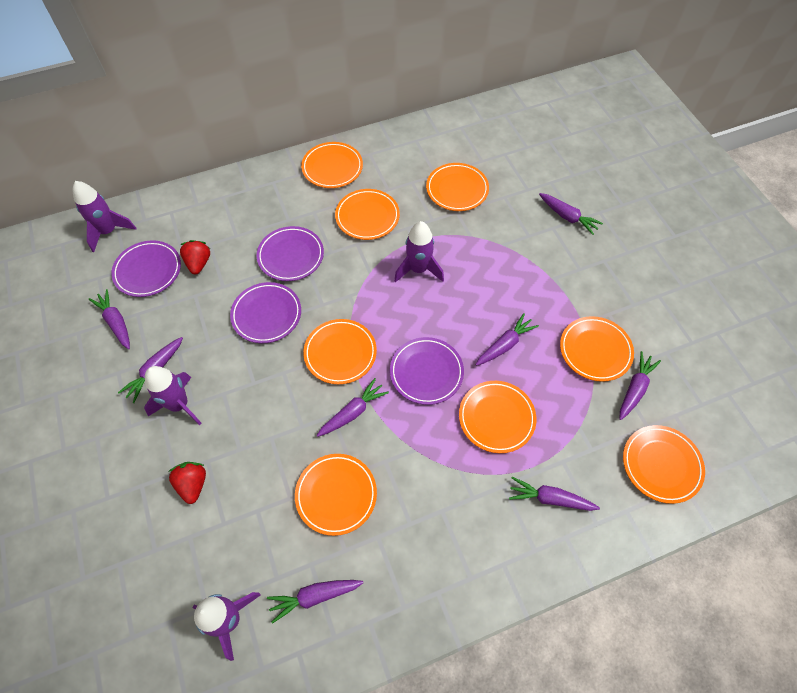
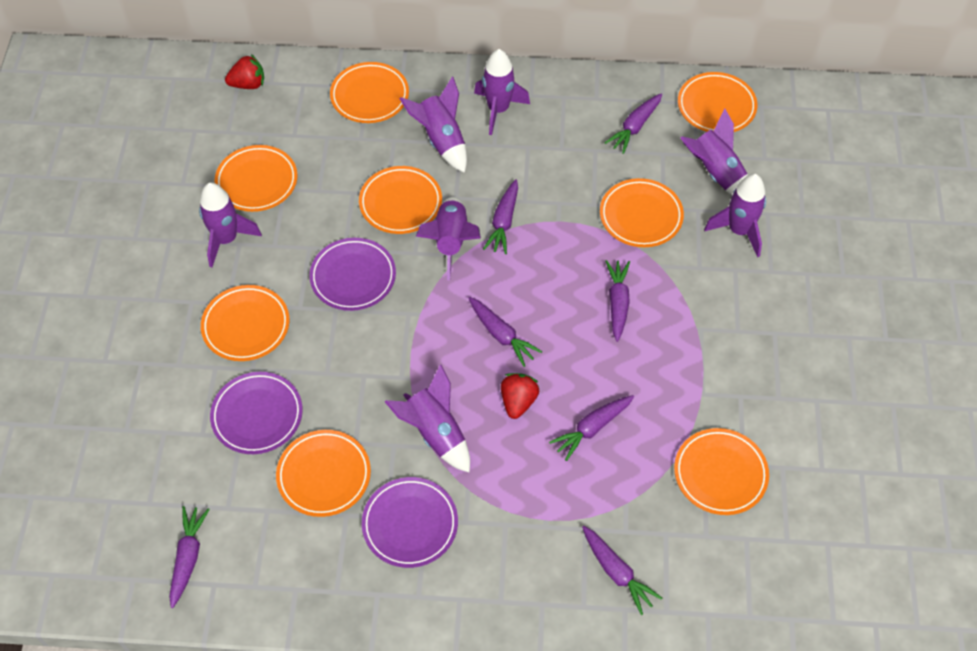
purple carrot: [89,289,130,349] [118,337,183,403] [267,580,363,624] [316,378,389,437] [475,313,539,366] [509,477,600,511] [539,193,603,235] [620,351,661,420] = 8 -> [169,506,210,608] [469,297,542,367] [483,179,518,254] [549,395,634,461] [582,526,662,615] [605,94,662,154] [606,260,630,342] = 7
purple plate: [111,240,181,297] [230,282,301,343] [257,226,324,281] [390,337,464,405] = 4 -> [210,372,303,454] [309,238,396,311] [362,477,458,568] = 3
purple rocket: [73,181,136,252] [144,366,202,425] [193,592,260,661] [394,221,444,283] = 4 -> [199,183,262,267] [385,365,470,472] [400,76,467,173] [416,197,481,281] [474,49,530,135] [680,108,748,195] [704,174,766,257] = 7

